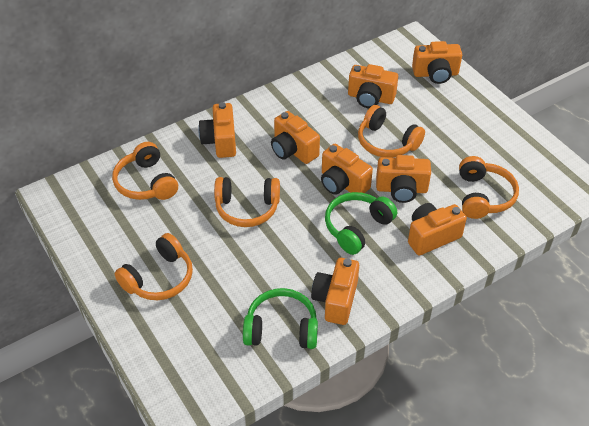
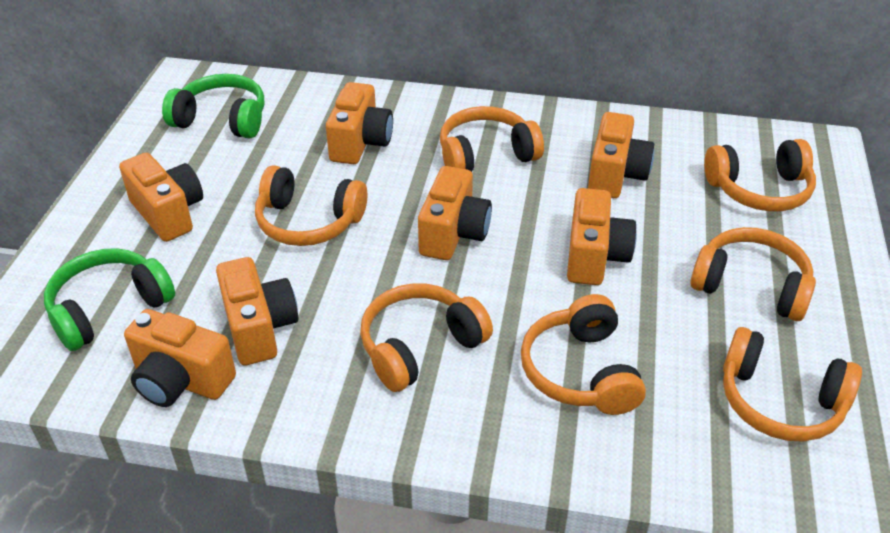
orange camera: [198,102,236,158] [271,111,320,164] [311,258,359,325] [321,144,373,195] [348,64,398,108] [376,155,431,203] [408,203,467,255] [412,41,462,84] = 8 -> [119,153,203,242] [124,309,236,407] [216,257,298,365] [326,82,393,164] [418,166,492,260] [567,188,637,285] [588,112,654,198] = 7
orange headphones: [112,142,178,200] [115,233,193,300] [214,177,280,227] [358,105,425,158] [459,156,519,219] = 5 -> [255,165,367,246] [360,283,493,392] [440,106,544,172] [521,294,646,415] [690,227,816,321] [704,139,816,211] [723,327,862,442] = 7

